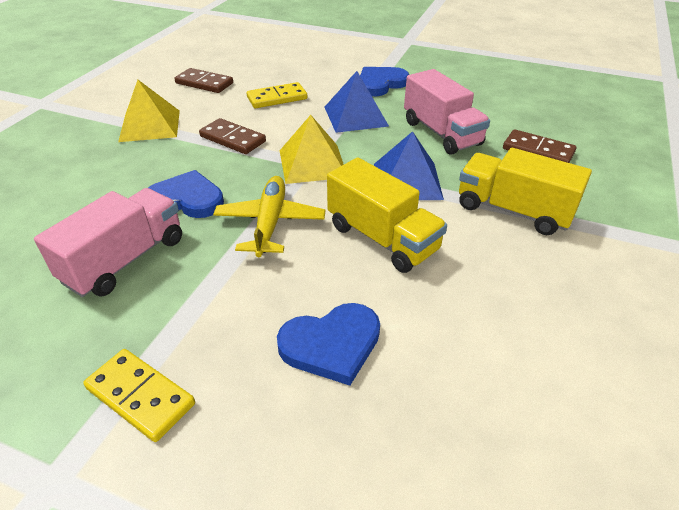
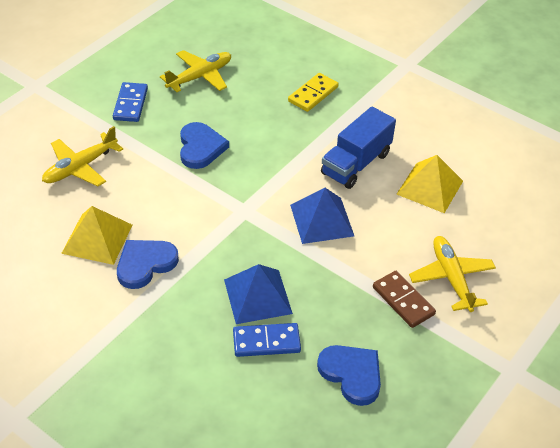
blue domino: none = 0 -> [113,82,148,122] [233,323,301,357] = 2
blue truck: none = 0 -> [321,106,396,189] = 1
brown domino: [174,68,233,93] [199,118,266,154] [503,129,576,163] = 3 -> [373,271,436,328] = 1
pink truck: [34,188,182,297] [404,69,490,155] = 2 -> none = 0
yellow domino: [83,349,195,442] [247,82,307,108] = 2 -> [288,73,338,112] = 1
yellow plane: [213,176,326,257] = 1 -> [42,126,123,186] [160,50,231,92] [409,236,496,312] = 3
yellow truck: [327,157,447,273] [459,148,592,235] = 2 -> none = 0

